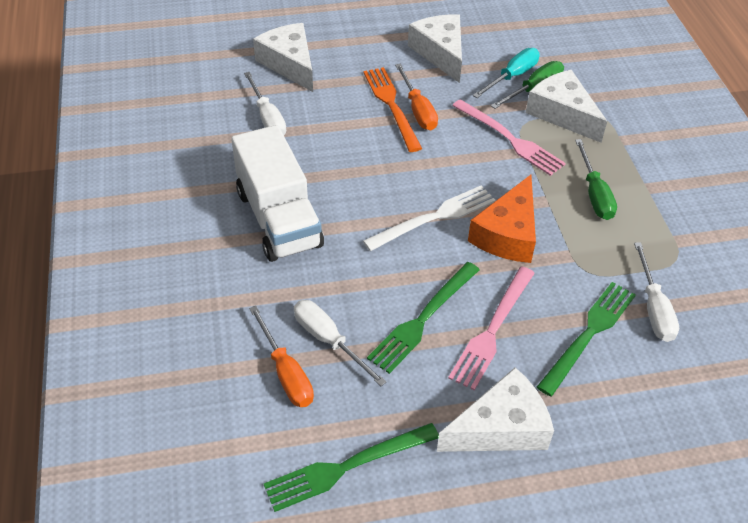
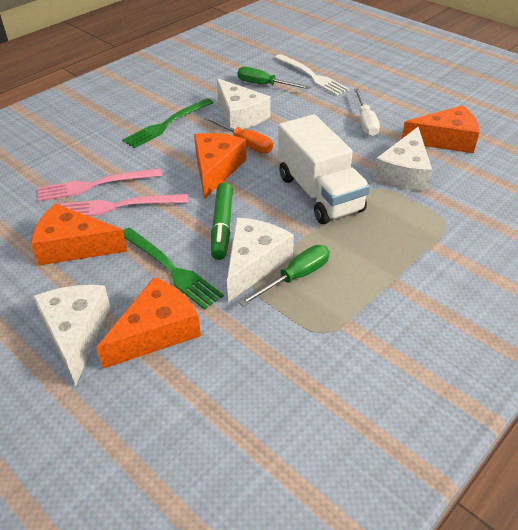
green fork: [264,423,439,512] [367,262,480,374] [537,282,636,396] = 3 -> [122,98,214,148] [123,228,224,310] = 2
green marker: none = 0 -> [211,182,233,260] = 1
orange cheese: [468,175,536,263] = 1 -> [31,203,127,265] [96,277,201,369] [194,133,246,199] [402,105,480,153] = 4
orange fork: [364,67,422,152] = 1 -> none = 0
orange screwdriver: [249,306,314,407] [395,64,438,130] = 2 -> [204,116,273,153] = 1
turquoise screwdriver: [473,48,540,98] = 1 -> none = 0
white screwdriver: [244,72,286,135] [294,300,387,386] [634,242,679,342] = 3 -> [354,89,380,136] = 1

